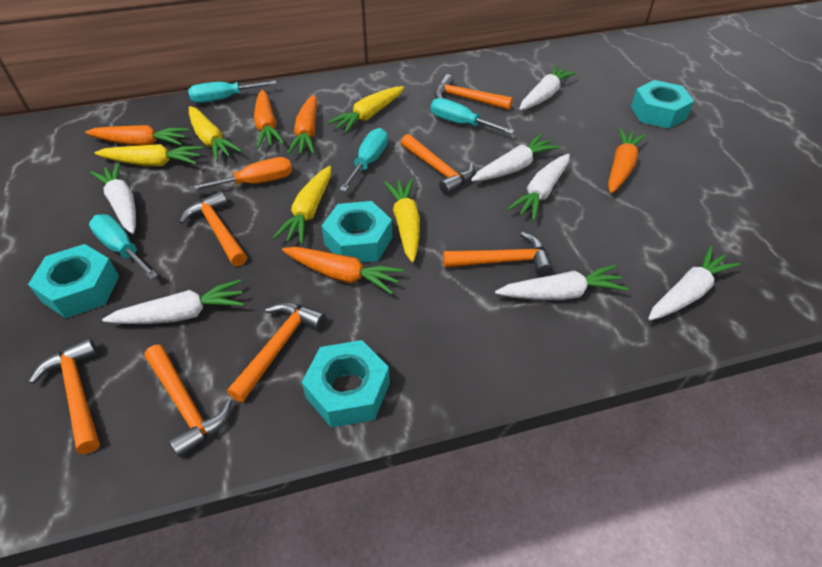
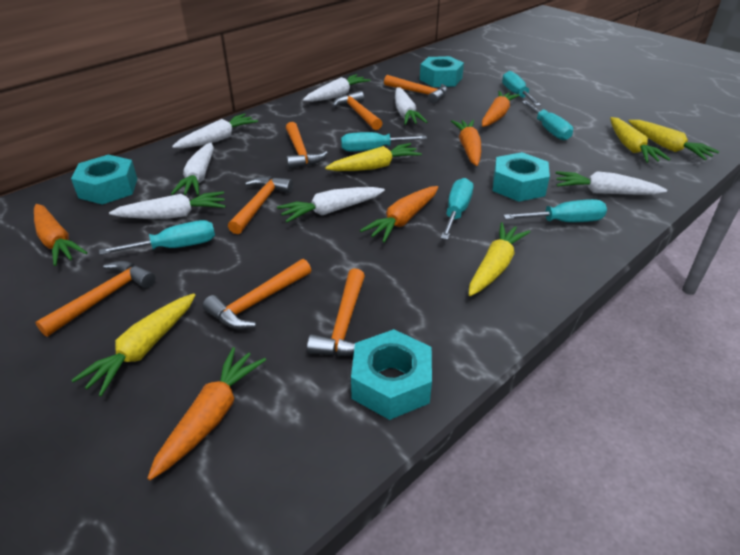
orange screwdriver: [189,157,292,192] = 1 -> none = 0
turquoise screwdriver: [89,214,158,279] [188,80,277,103] [339,128,388,192] [431,98,515,134] = 4 -> [99,220,215,255] [341,132,427,152] [441,178,473,240] [502,71,541,106] [503,199,607,222] [522,101,573,140] = 6

